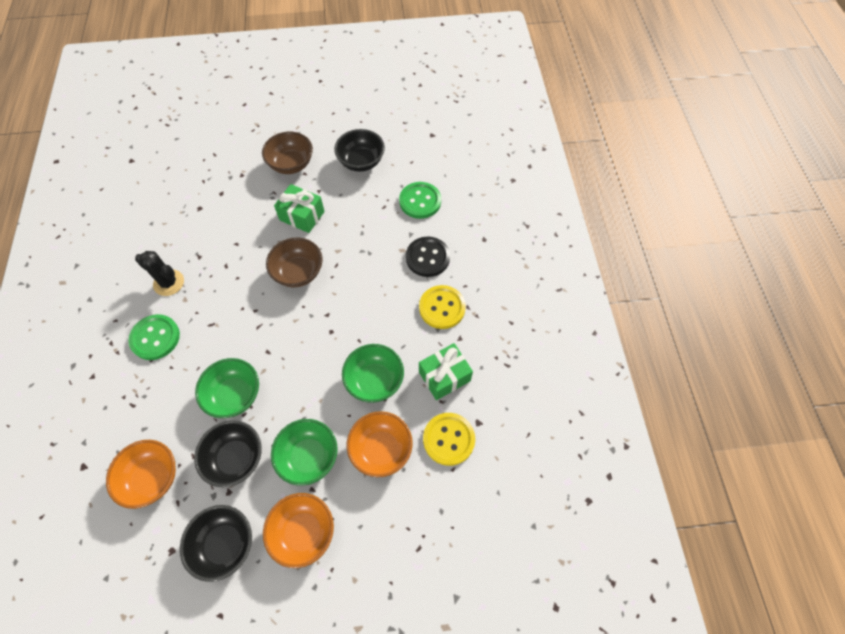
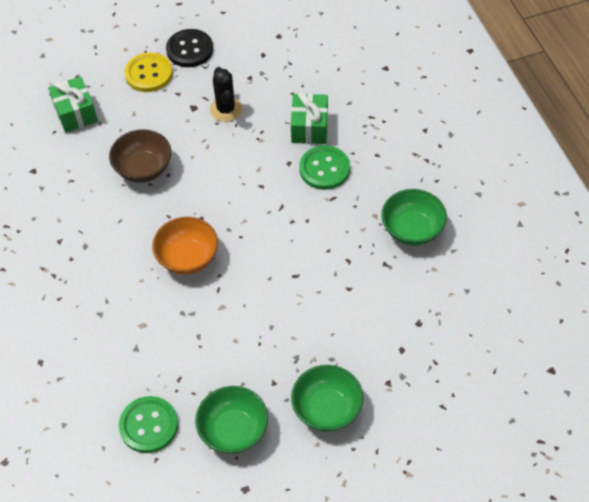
black bowl: [180,505,252,582] [194,420,262,487] [334,129,385,172] = 3 -> none = 0
brown bowl: [262,132,313,174] [266,238,323,287] = 2 -> [109,129,171,183] = 1
orange bowl: [106,440,176,509] [263,493,334,568] [347,411,413,477] = 3 -> [152,217,218,275] = 1
yellow button: [419,285,466,329] [423,413,475,466] = 2 -> [124,53,173,92] = 1

